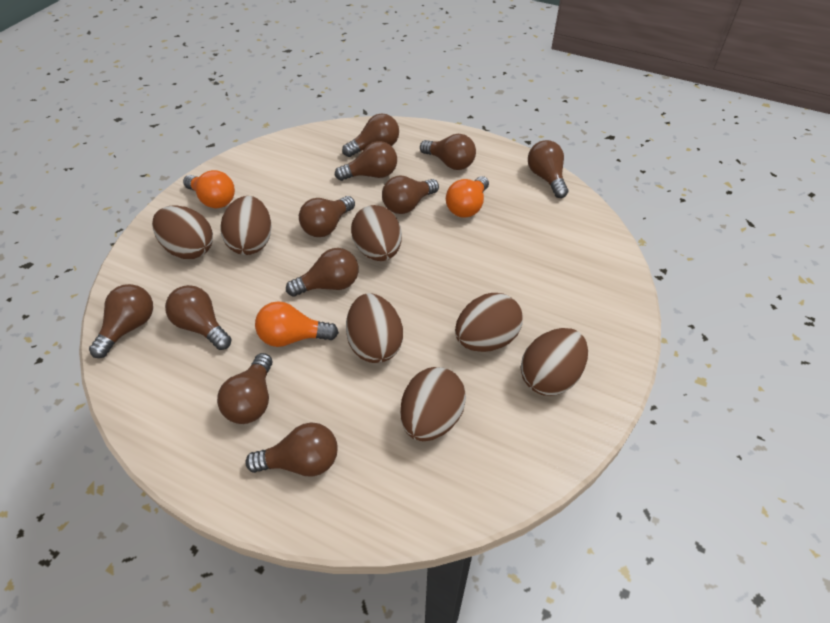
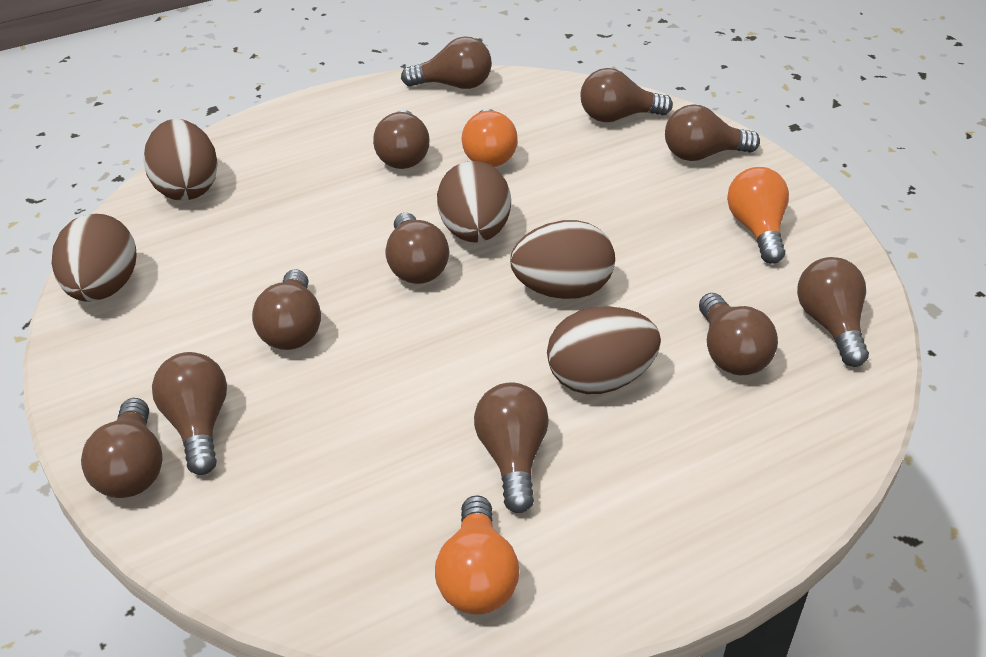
brown egg: [152,205,213,259] [220,196,272,255] [346,293,403,363] [351,205,402,261] [400,367,466,441] [455,293,523,352] [521,328,588,396] = 7 -> [52,214,137,302] [143,119,218,201] [437,161,511,243] [510,220,615,299] [547,306,661,394] = 5

